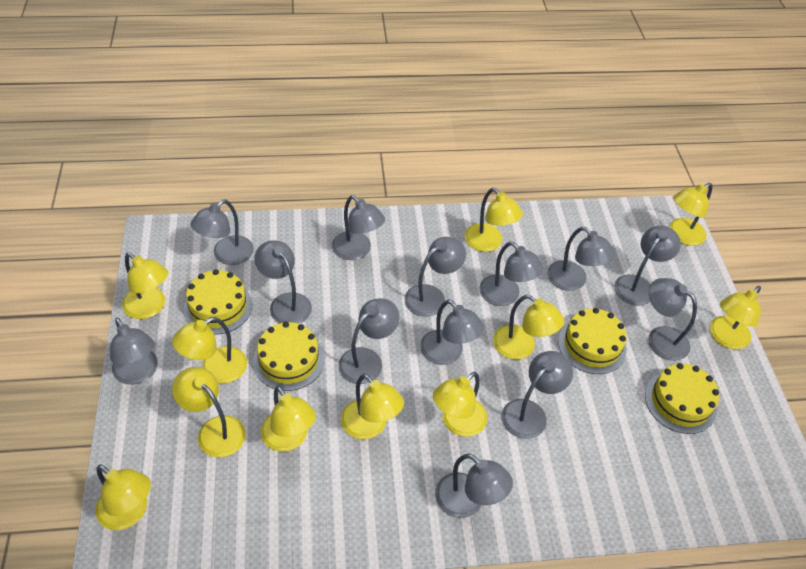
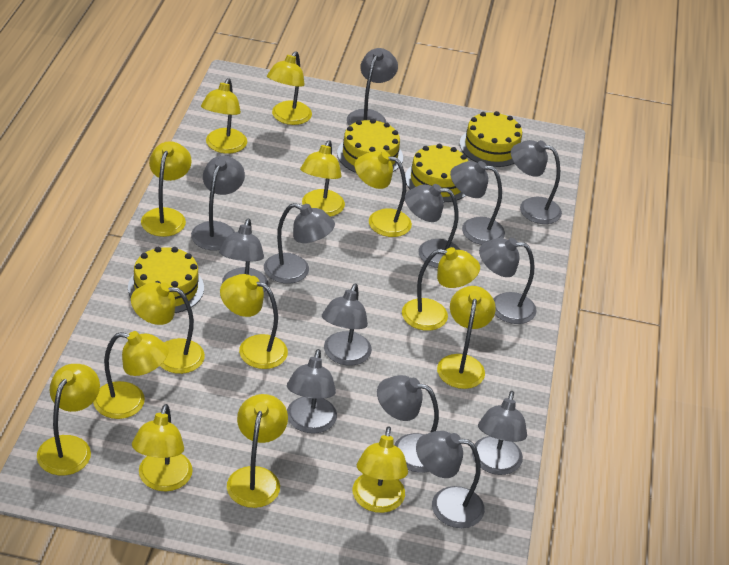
yellow lamp: [95,464,151,530] [122,252,168,319] [172,317,247,383] [172,367,246,458] [261,386,316,452] [341,374,404,439] [433,371,487,437] [465,188,523,252] [493,295,564,360] [669,183,712,246] [710,286,761,349] = 11 -> [37,364,100,475] [93,331,169,419] [131,282,205,374] [132,404,193,491] [141,141,192,237] [201,78,247,154] [220,274,288,369] [227,394,288,508] [267,51,312,125] [300,140,345,217] [353,426,408,513] [355,151,412,237] [402,247,480,331] [437,286,496,389] = 14

